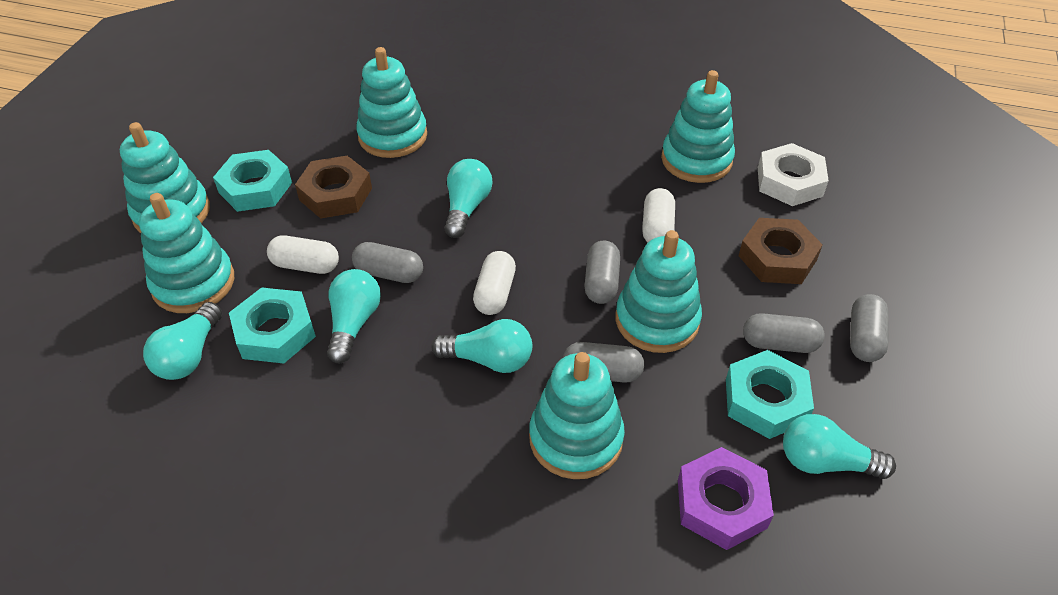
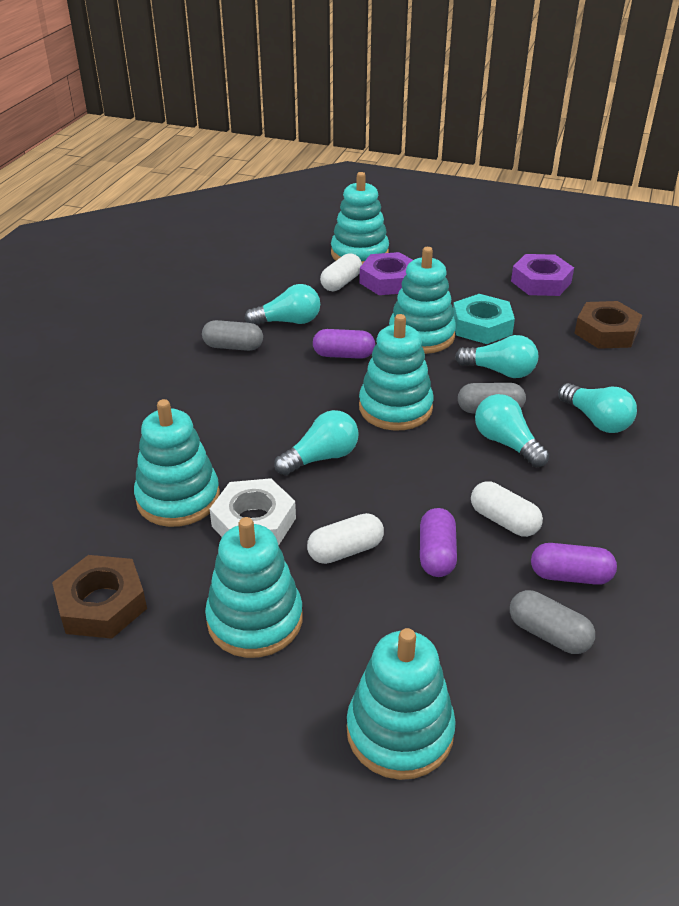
grey capsule: [352,242,423,283] [563,342,644,383] [584,241,620,304] [743,313,825,353] [850,294,889,362] = 5 -> [202,320,263,351] [458,383,526,413] [510,590,595,654] = 3
purple capsule: none = 0 -> [313,329,375,359] [420,508,457,577] [531,543,617,585] = 3
purple nut: [678,447,774,550] = 1 -> [359,252,413,295] [511,254,574,296] = 2
turquoise nut: [213,150,292,212] [229,287,316,364] [726,350,814,439] = 3 -> [453,294,515,344] = 1

